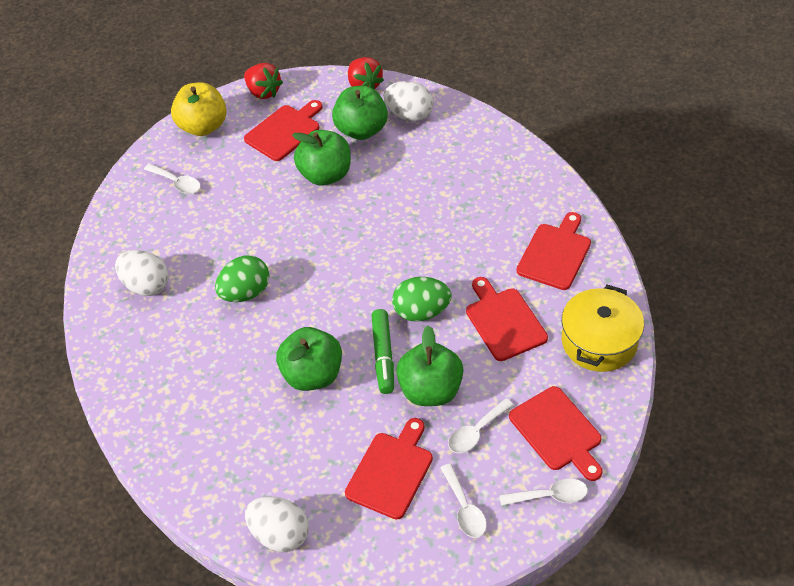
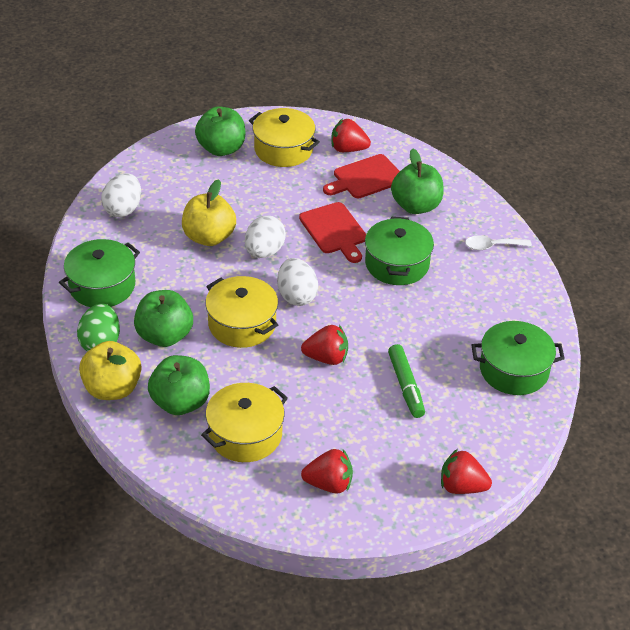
green egg: [215,255,269,302] [392,277,452,322] = 2 -> [77,303,120,352] = 1
green pot: none = 0 -> [59,239,140,307] [365,217,434,285] [471,321,565,395] = 3
red cutting board: [244,100,322,161] [345,418,433,520] [466,277,548,361] [509,386,603,481] [516,212,591,290] = 5 -> [299,202,366,263] [323,154,400,198] = 2
red strawberry: [244,63,283,99] [348,57,384,90] = 2 -> [301,325,348,365] [301,449,353,493] [331,119,371,152] [441,449,492,494] = 4
white spoon: [144,164,201,194] [441,464,487,538] [448,398,514,453] [499,479,588,506] = 4 -> [465,236,532,250] = 1
yellow apple: [171,82,227,136] = 1 -> [79,341,141,400] [182,179,236,246] = 2
yellow pot: [562,285,644,372] = 1 -> [201,383,288,462] [205,276,278,348] [249,108,320,167] = 3

